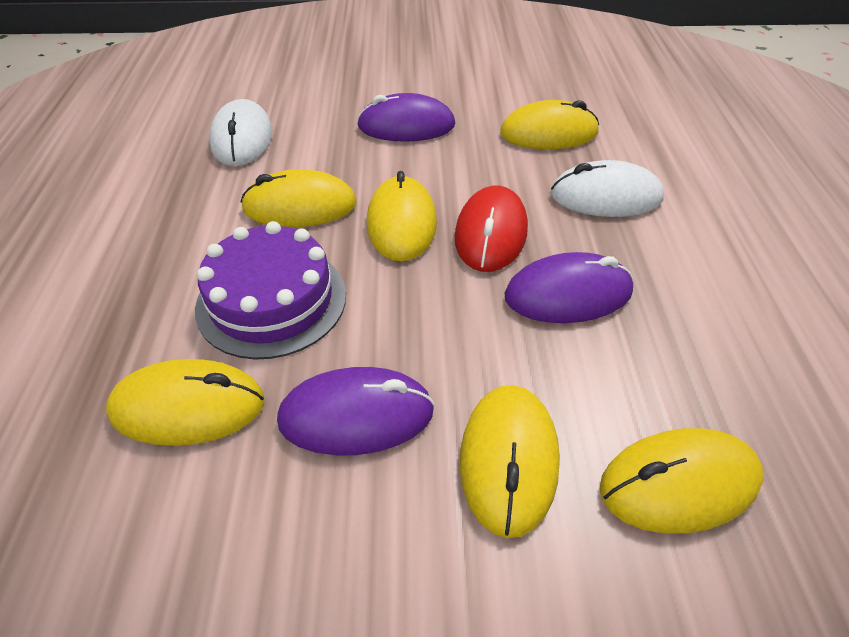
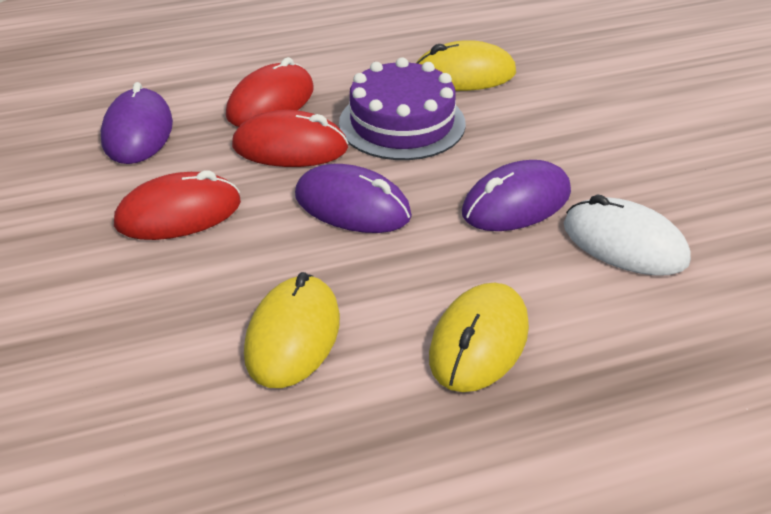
red mouse: [454,186,528,272] = 1 -> [114,170,241,240] [226,57,314,127] [232,110,348,167] = 3
white mouse: [209,99,272,166] [551,160,664,217] = 2 -> [564,195,691,276] = 1
yellow mouse: [106,359,265,446] [241,169,357,227] [366,171,437,261] [460,385,560,538] [500,100,599,149] [599,428,763,534] = 6 -> [244,272,340,388] [416,40,516,91] [429,283,529,392] = 3

